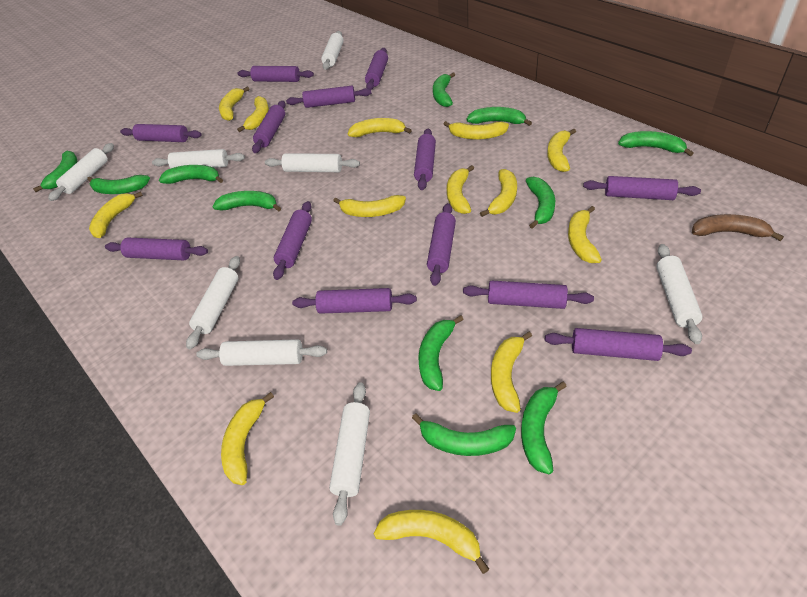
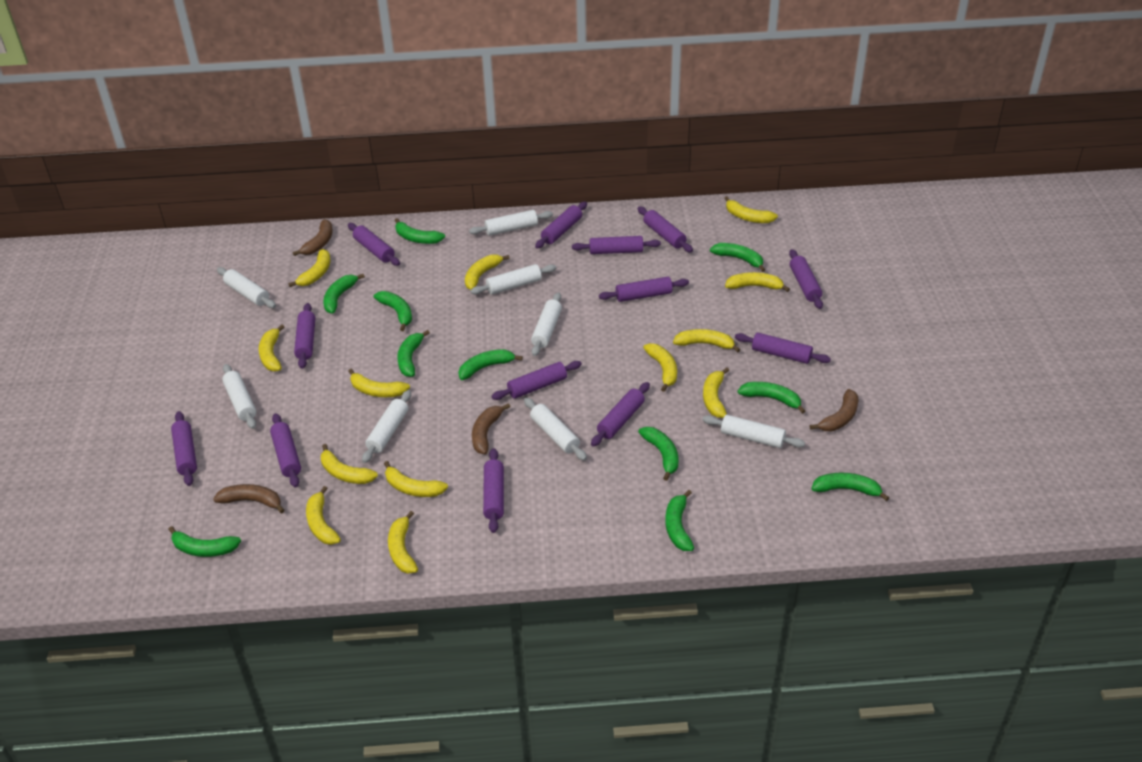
brown banana: [692,214,784,241] = 1 -> [213,484,285,514] [293,219,332,256] [472,403,511,454] [810,389,858,431] = 4

